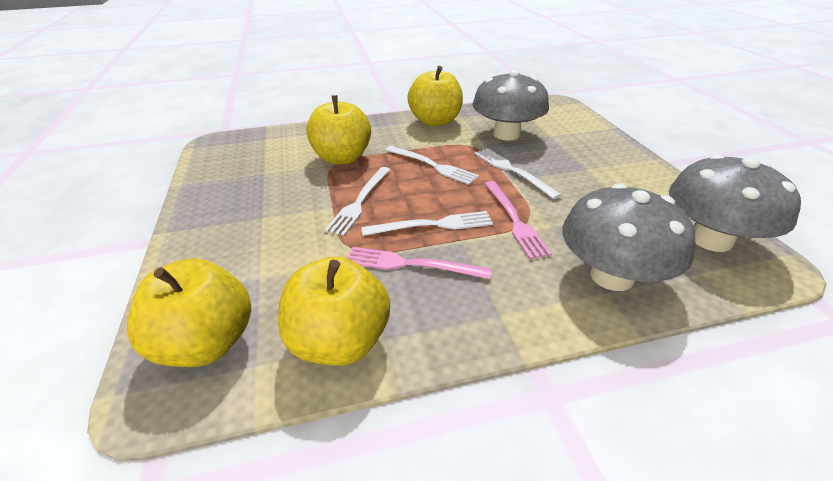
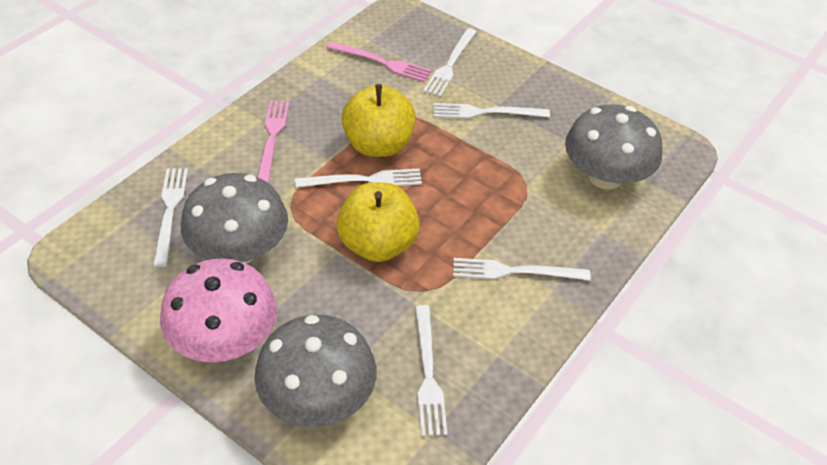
pink mushroom: none = 0 -> [160,259,277,362] = 1
white fork: [325,167,390,236] [361,211,493,236] [385,146,479,185] [474,148,562,199] = 4 -> [153,168,188,267] [295,169,422,188] [415,305,447,436] [423,28,477,97] [433,103,550,119] [453,258,591,281] = 6
yellow apple: [127,258,251,367] [278,257,390,366] [306,95,371,165] [407,66,463,127] = 4 -> [337,182,420,262] [341,84,416,157] = 2

